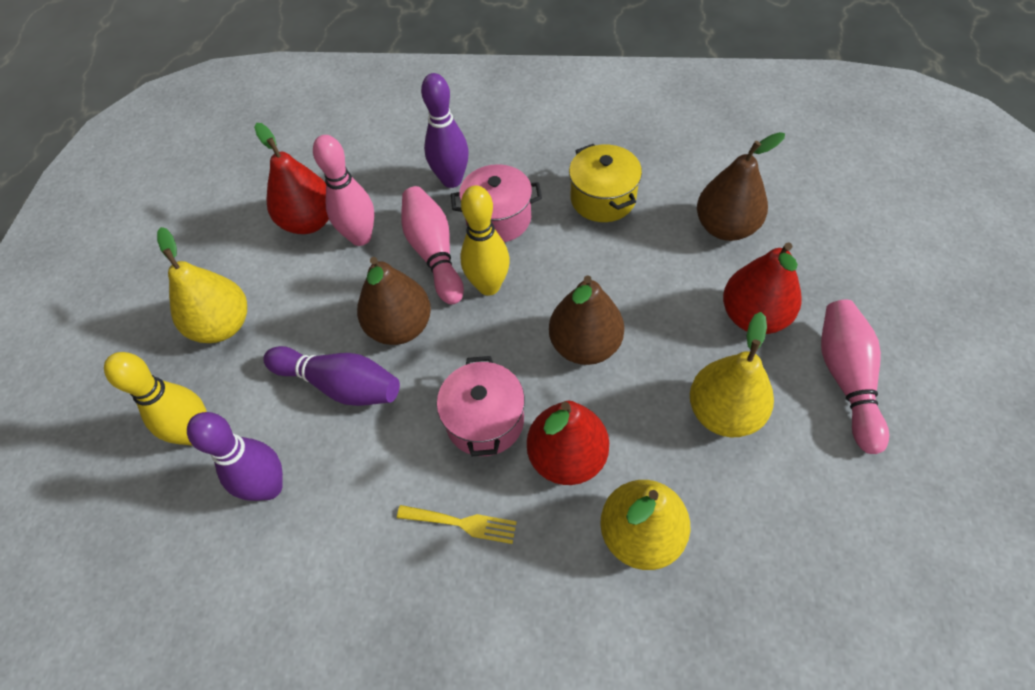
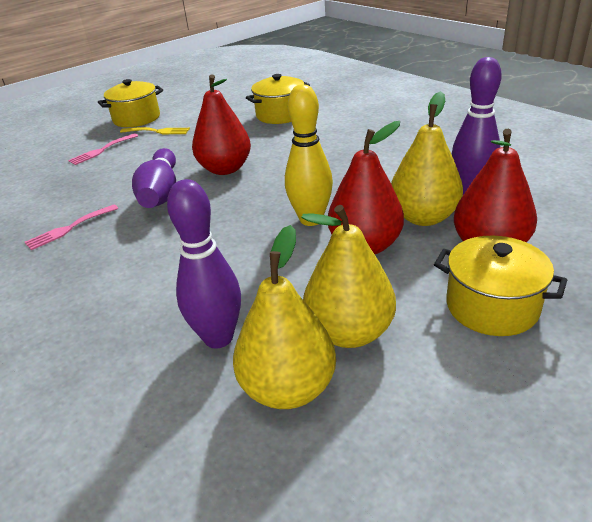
brown pear: [357,257,431,345] [549,276,624,365] [697,132,785,241] = 3 -> none = 0
pink bowling pin: [313,135,374,246] [401,186,464,305] [821,300,889,454] = 3 -> none = 0
pink fork: none = 0 -> [25,204,118,250] [68,133,138,165] = 2
pink pot: [437,356,525,456] [451,164,542,242] = 2 -> none = 0
yellow bowling pin: [104,352,207,446] [461,185,510,296] = 2 -> [285,84,333,226] = 1
yellow pot: [569,144,642,222] = 1 -> [98,79,163,127] [246,74,310,124] [434,236,567,336] = 3

